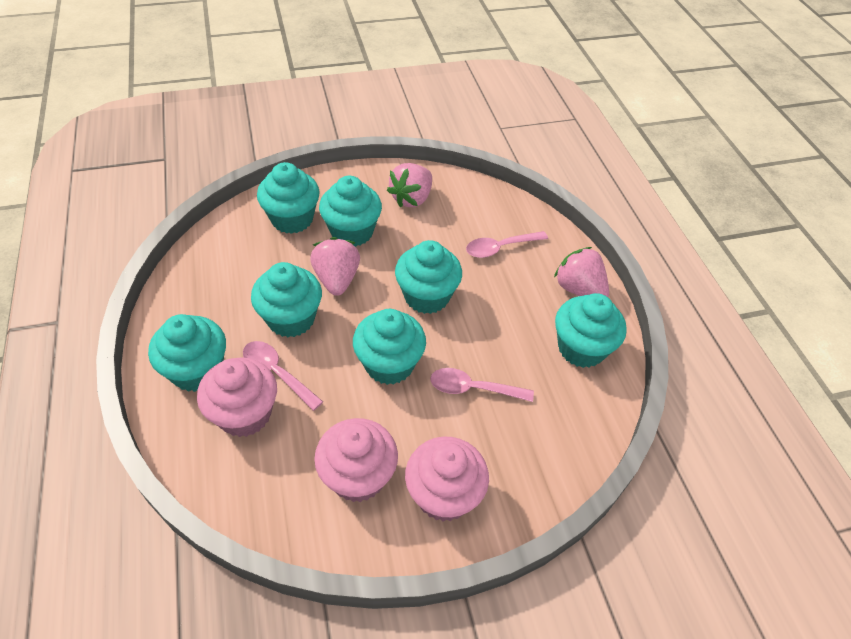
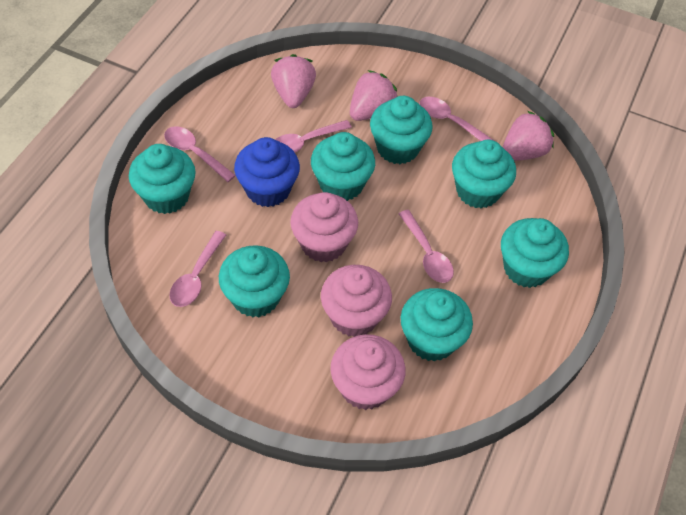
blue cupcake: none = 0 -> [234,137,300,207] = 1
pink spoon: [243,341,323,411] [430,368,534,402] [466,231,548,258] = 3 -> [164,126,236,182] [169,231,226,307] [275,120,352,153] [399,210,454,283] [420,97,495,141] = 5

